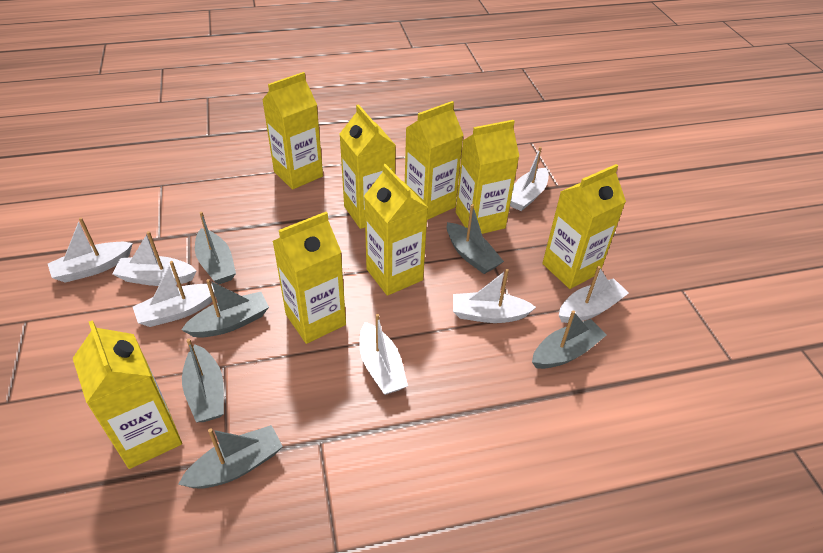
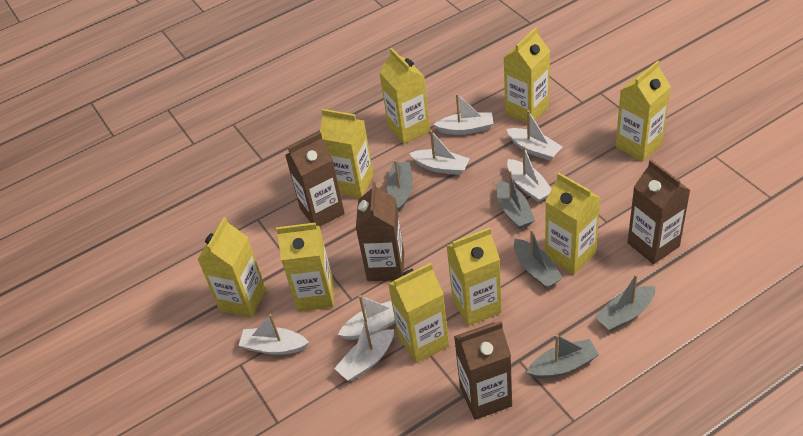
brown carton: none = 0 -> [285,132,345,226] [356,182,404,281] [454,321,512,420] [628,160,690,264] = 4
grey boat: [178,425,283,489] [181,279,269,338] [182,339,224,422] [195,212,236,284] [447,204,504,274] [532,310,607,369] = 6 -> [387,160,413,211] [496,170,535,229] [514,229,563,288] [526,334,599,379] [595,274,656,331] = 5
yellow carton: [73,320,182,469] [262,72,323,190] [273,212,346,344] [340,104,396,229] [364,164,428,296] [405,101,464,220] [456,120,519,234] [542,164,626,289] = 8 -> [197,217,266,318] [276,223,334,312] [320,109,374,198] [379,48,430,144] [388,263,449,363] [447,227,502,326] [503,27,550,123] [545,173,601,275] [616,61,671,162] = 9

